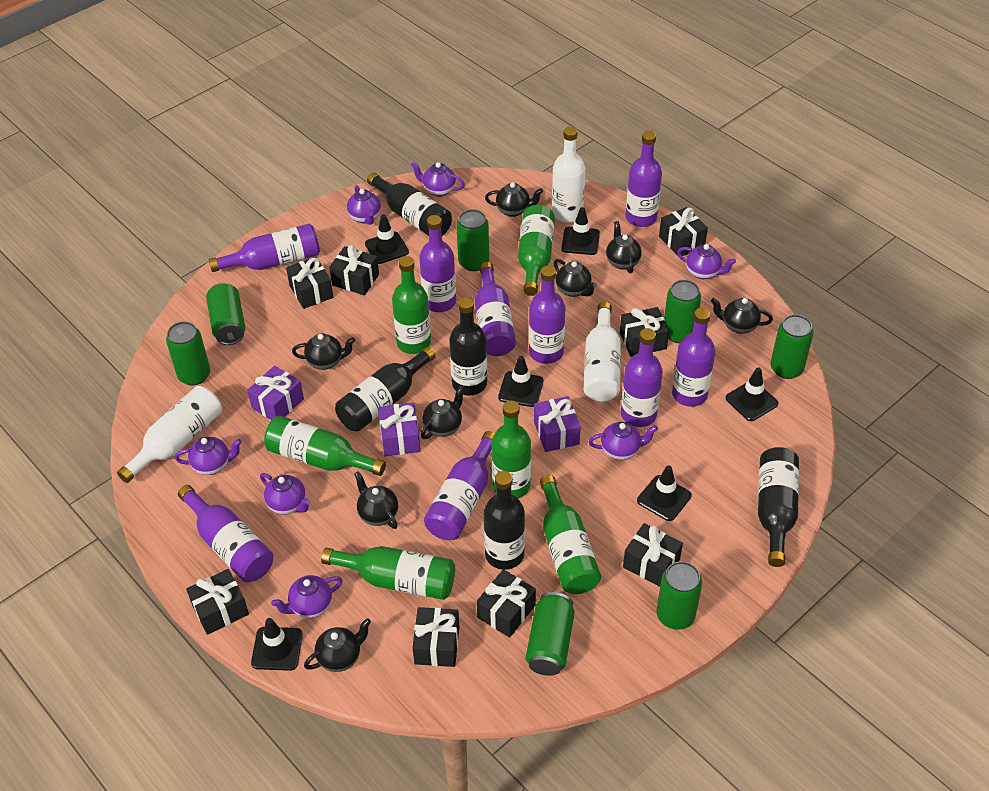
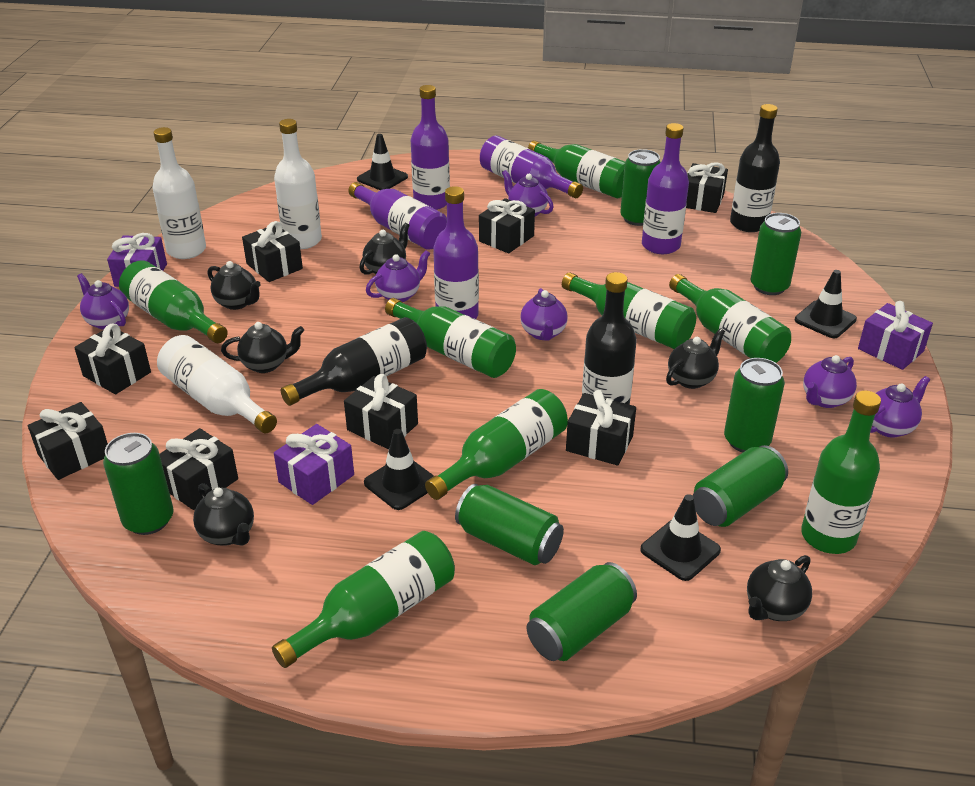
black bottle: [335,346,436,432] [367,172,452,236] [449,297,487,396] [484,471,525,570] [758,447,799,567] = 5 -> [281,317,427,406] [582,272,637,405] [730,104,780,232] = 3
black teapot: [292,333,355,370] [304,618,371,672] [354,471,398,529] [421,385,464,439] [485,182,543,217] [554,259,597,297] [606,221,642,273] [711,298,773,334] = 8 -> [193,483,254,546] [208,261,261,310] [221,322,304,373] [359,223,410,275] [666,328,725,389] [747,555,812,621] = 6
black traffic cone: [251,618,303,671] [365,214,409,264] [498,356,543,407] [561,207,600,255] [637,465,692,521] [726,368,778,421] = 6 -> [357,134,408,190] [364,429,434,510] [640,494,721,581] [795,270,857,338] = 4
green bottle: [264,416,386,476] [321,546,455,600] [392,256,431,354] [492,401,531,498] [518,205,555,296] [540,475,601,594] = 6 -> [119,260,228,343] [272,531,455,668] [385,298,516,378] [425,389,568,500] [528,140,625,198] [562,272,696,349] [669,274,791,363] [801,390,881,554] = 8
purple bottle: [178,485,274,582] [209,224,320,272] [419,215,456,312] [424,431,495,540] [475,262,516,356] [529,266,565,364] [621,328,663,427] [626,131,662,227] [672,308,715,407] = 9 -> [349,182,447,250] [411,85,450,210] [433,186,479,319] [480,136,583,198] [642,123,689,254] = 5
purple teapot: [175,437,242,475] [260,473,310,514] [271,575,343,618] [347,185,381,225] [411,162,465,197] [588,422,658,460] [677,244,736,279] = 7 -> [77,273,129,330] [366,250,430,302] [502,170,554,217] [520,288,568,341] [803,355,857,408] [870,376,930,438] = 6

